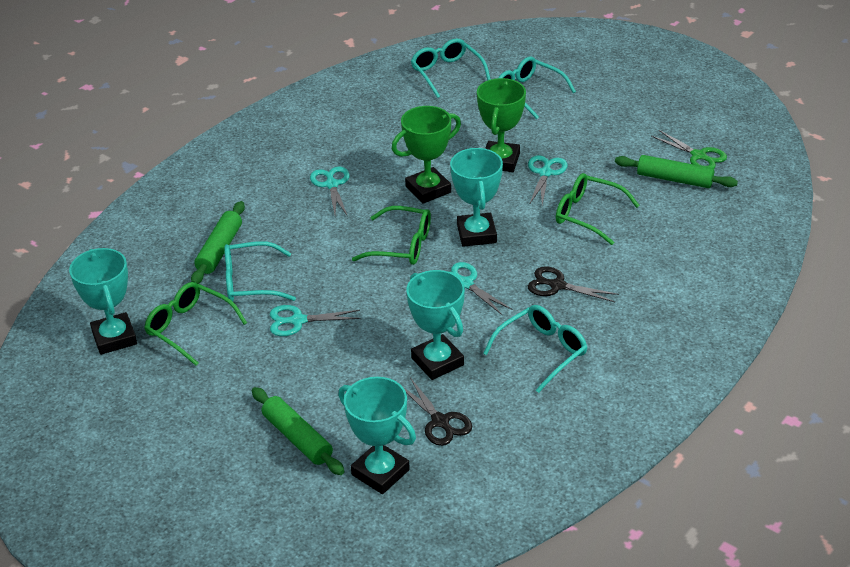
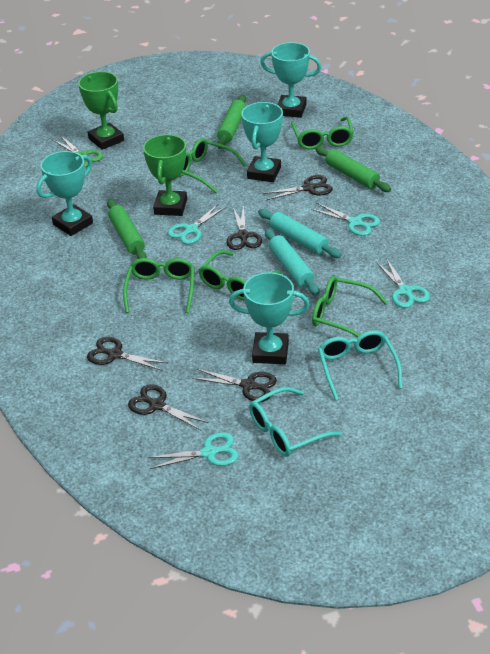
black scissors: [404,378,472,446] [528,267,619,302] = 2 -> [87,337,167,371] [128,384,209,430] [192,369,277,402] [227,205,262,250] [263,175,333,200] = 5
green glasses: [144,282,247,366] [352,206,431,265] [556,173,640,245] = 3 -> [123,258,195,313] [179,138,246,193] [199,250,282,301] [291,116,354,149] [312,276,388,337] = 5
turquoise glasses: [224,241,296,302] [411,38,491,98] [483,305,588,393] [498,57,576,119] = 4 -> [249,387,342,457] [318,330,403,401] = 2
turquoise rolling pin: none = 0 -> [258,209,342,258] [265,229,319,295] = 2

